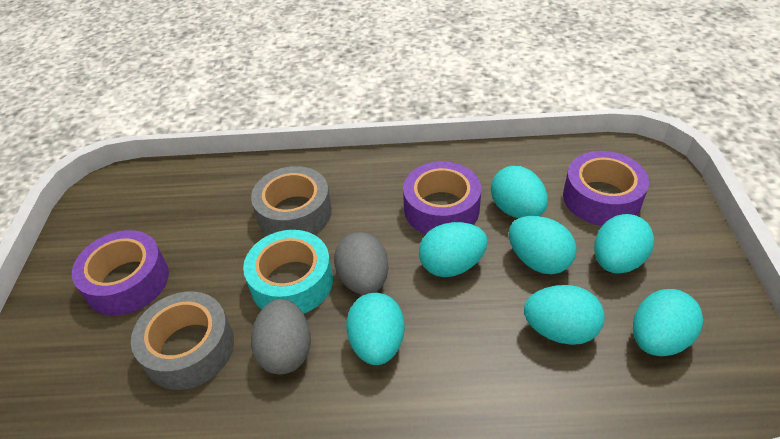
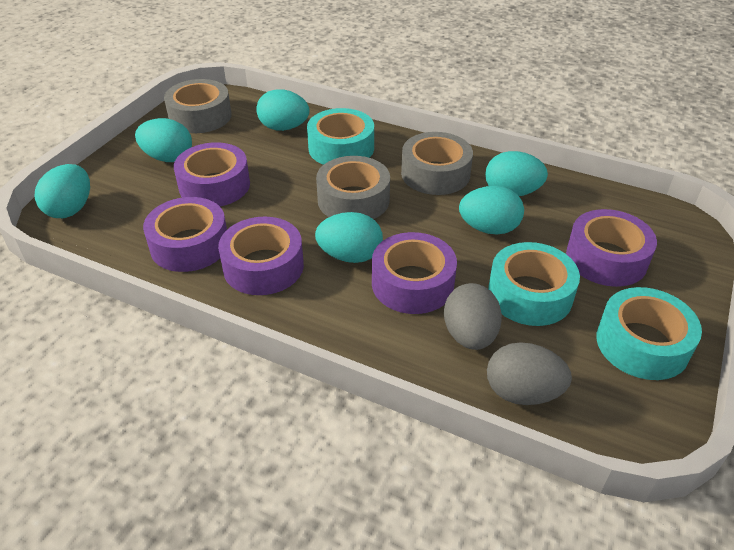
grey tape: [131,292,234,390] [251,166,332,235] = 2 -> [164,79,232,133] [316,156,390,219] [401,132,473,195] = 3
purple tape: [72,230,169,316] [403,161,481,234] [563,151,649,226] = 3 -> [143,197,227,272] [174,142,250,206] [218,217,304,295] [372,232,457,314] [566,209,657,287] = 5
turquoise egg: [346,293,405,365] [419,222,488,277] [491,166,548,218] [509,216,577,274] [524,285,605,345] [594,214,654,274] [633,289,703,356] = 7 -> [35,164,90,218] [135,118,192,162] [256,89,309,131] [315,212,383,263] [459,186,524,234] [485,151,548,196] = 6
turquoise tape: [243,230,333,314] = 1 -> [307,108,374,165] [488,242,580,326] [596,287,702,380] = 3

